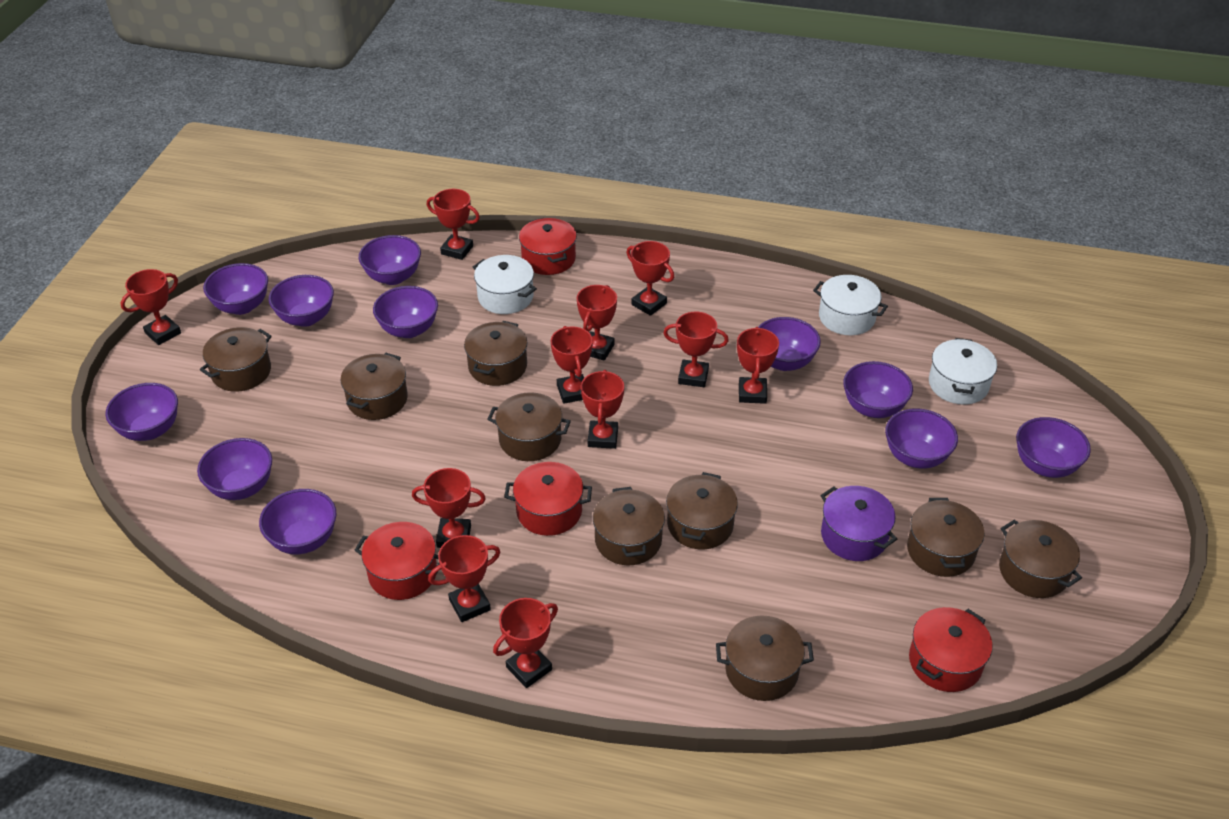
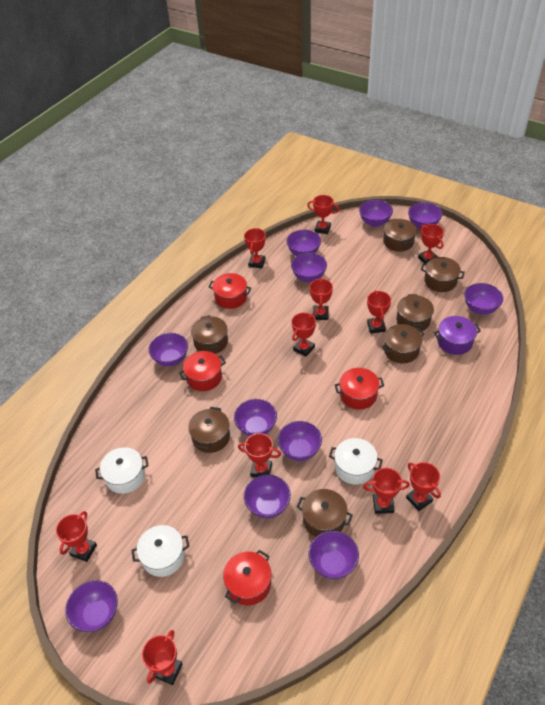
brown pot: [200,327,272,392] [341,353,408,420] [464,321,528,386] [487,392,571,461] [593,487,665,565] [666,472,738,549] [716,616,814,701] [907,498,984,577] [999,520,1082,598] = 9 -> [188,407,230,453] [191,315,228,354] [297,489,353,537] [382,324,424,363] [383,219,417,252] [397,294,434,331] [421,257,465,292] = 7

